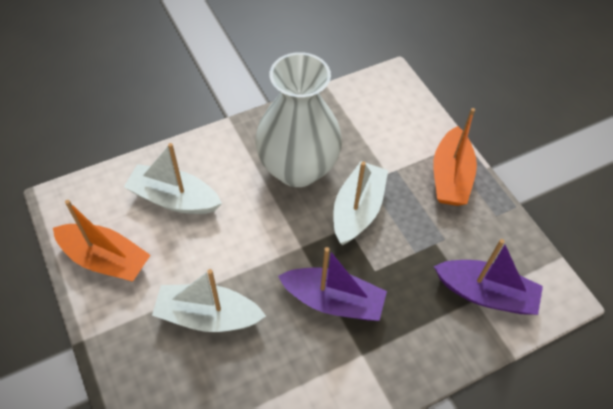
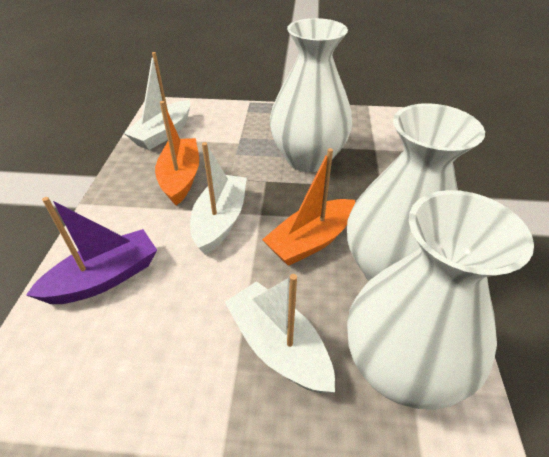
purple boat: [278,247,387,321] [434,239,543,315] = 2 -> [26,197,157,304] = 1
white vase: [255,52,342,187] = 1 -> [270,18,352,172] [347,103,485,281] [347,190,534,410] = 3

